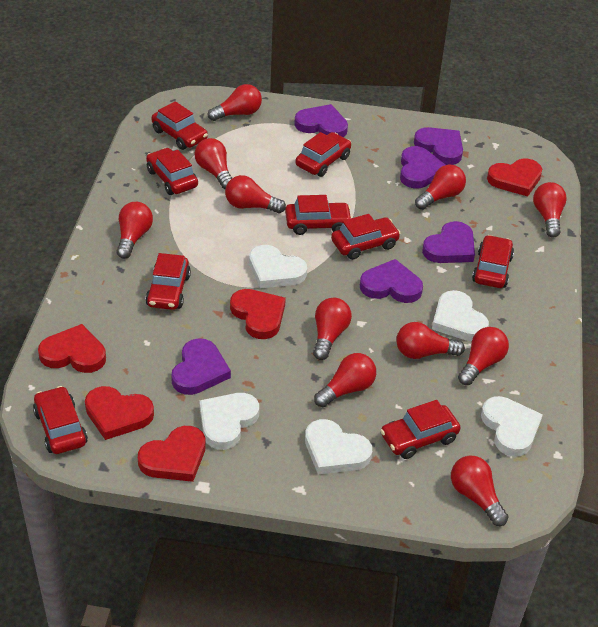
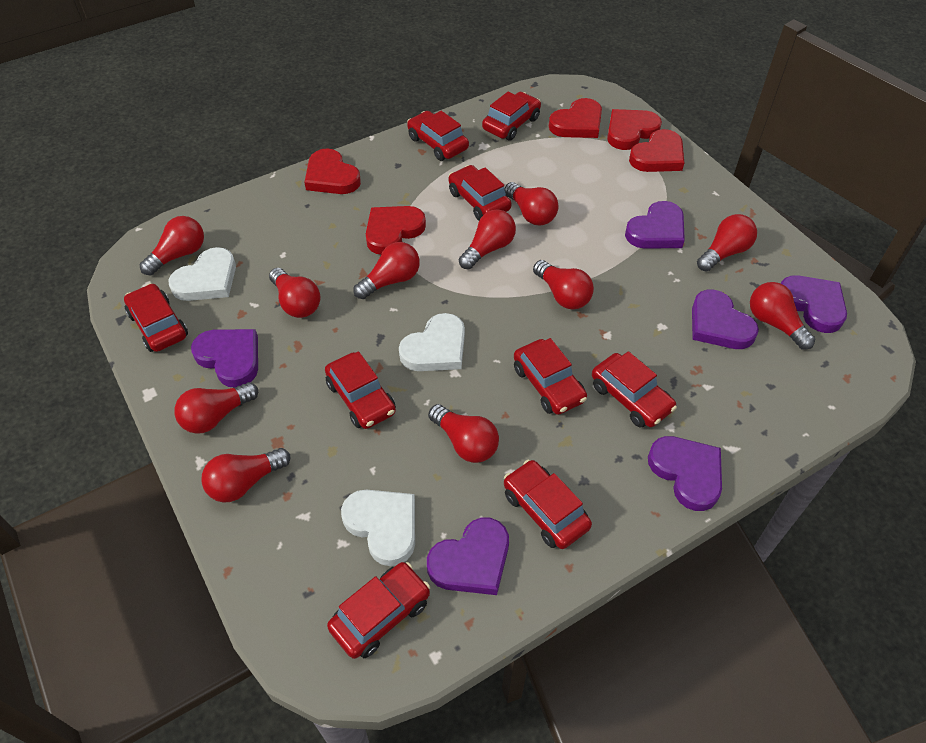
white heart: [199,393,259,450] [249,245,307,288] [305,419,372,474] [432,290,489,341] [481,396,543,457] = 5 -> [168,247,236,301] [341,490,415,566] [399,313,465,371] = 3

